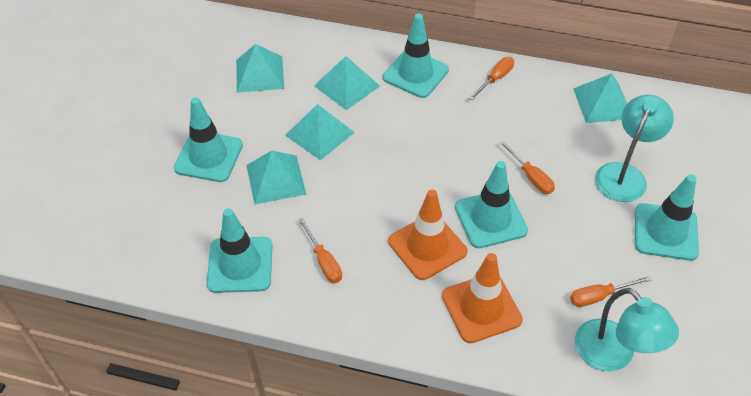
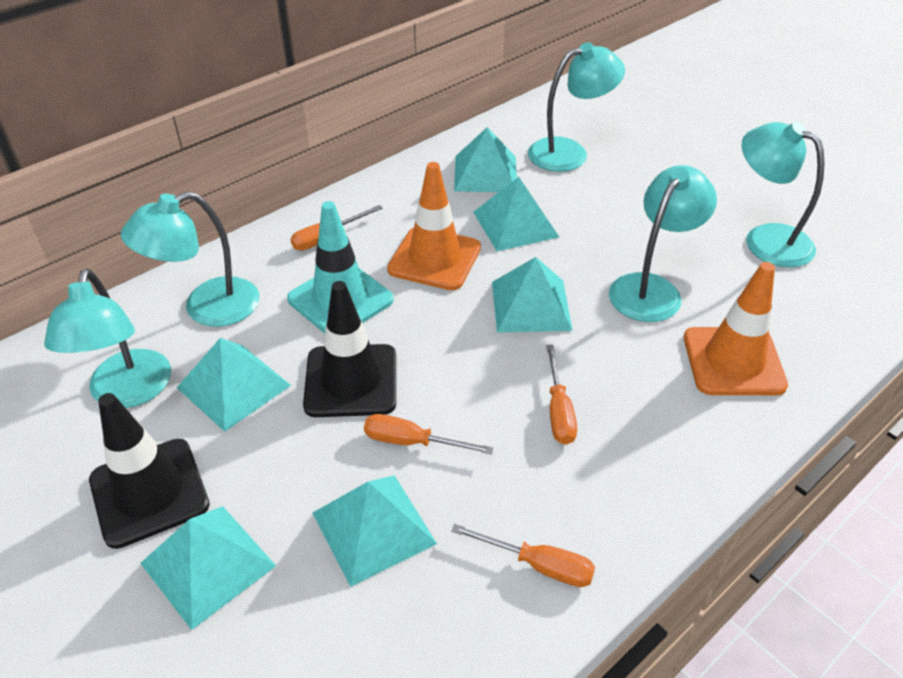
black traffic cone: none = 0 -> [89,393,210,549] [303,281,396,417] = 2
turquoise lamp: [575,288,679,371] [595,95,674,202] = 2 -> [44,269,171,408] [121,191,259,327] [528,42,625,172] [609,165,717,322] [742,122,824,267] = 5
turquoise pyramid: [236,44,284,93] [246,150,306,204] [285,104,355,160] [314,56,380,110] [573,74,627,123] = 5 -> [140,506,276,630] [177,338,291,432] [312,475,437,587] [454,127,517,192] [473,177,559,251] [492,257,573,333] = 6
turquoise traffic cone: [174,97,243,182] [207,208,272,293] [383,13,449,98] [455,161,528,248] [635,174,699,261] = 5 -> [287,201,394,333] = 1

